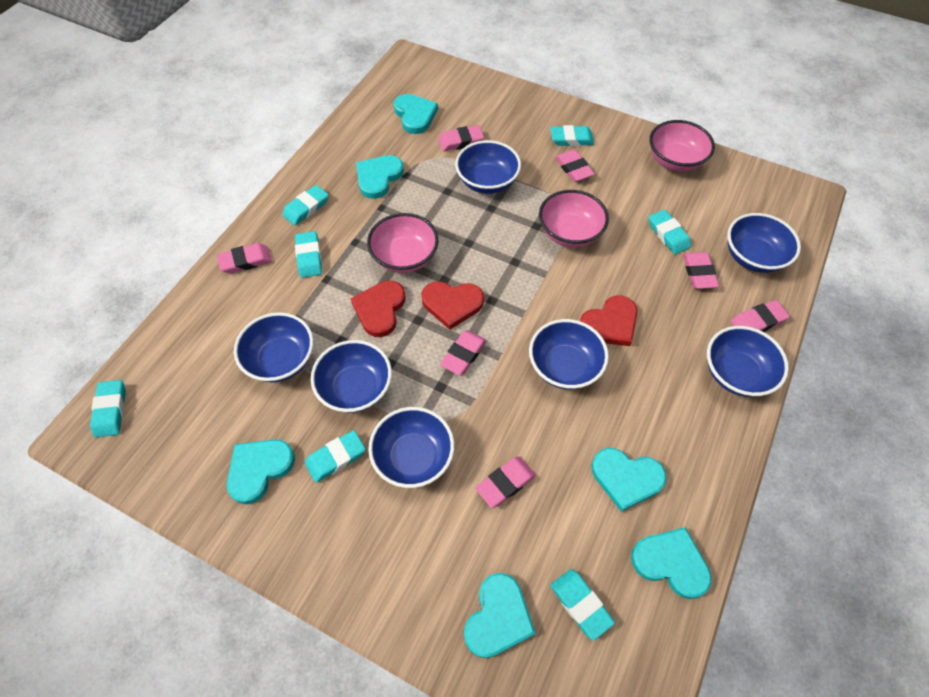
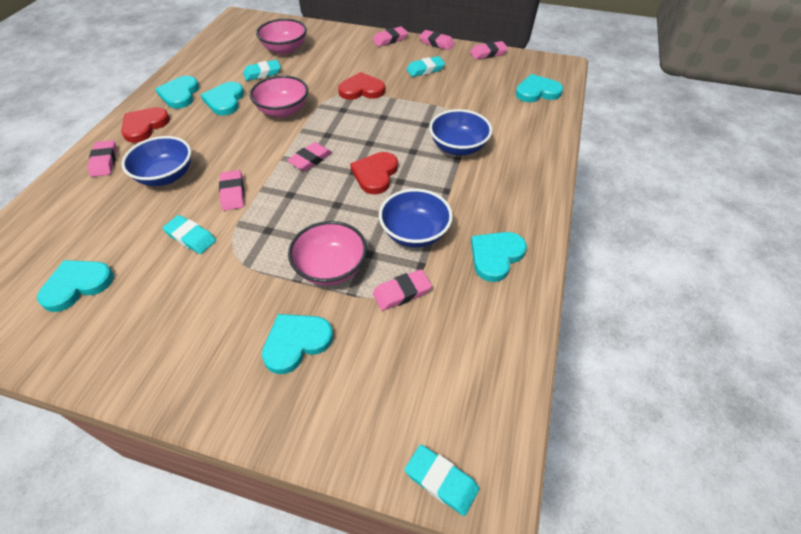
blue bowl: [234,312,314,382] [311,340,392,413] [368,407,454,488] [455,140,521,194] [529,319,609,390] [707,326,789,397] [727,213,801,273] = 7 -> [122,136,191,186] [379,189,453,248] [429,109,492,155] = 3
turquoise eraser: [90,380,126,437] [282,185,329,226] [295,231,322,278] [305,430,366,483] [550,125,594,146] [550,569,615,641] [649,210,691,255] = 7 -> [162,215,216,254] [243,60,281,81] [404,445,480,516] [406,56,445,77] = 4

